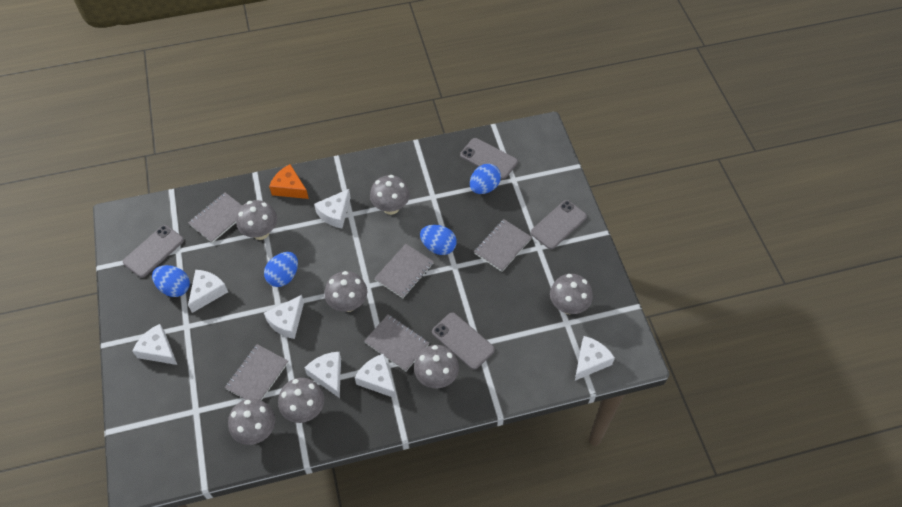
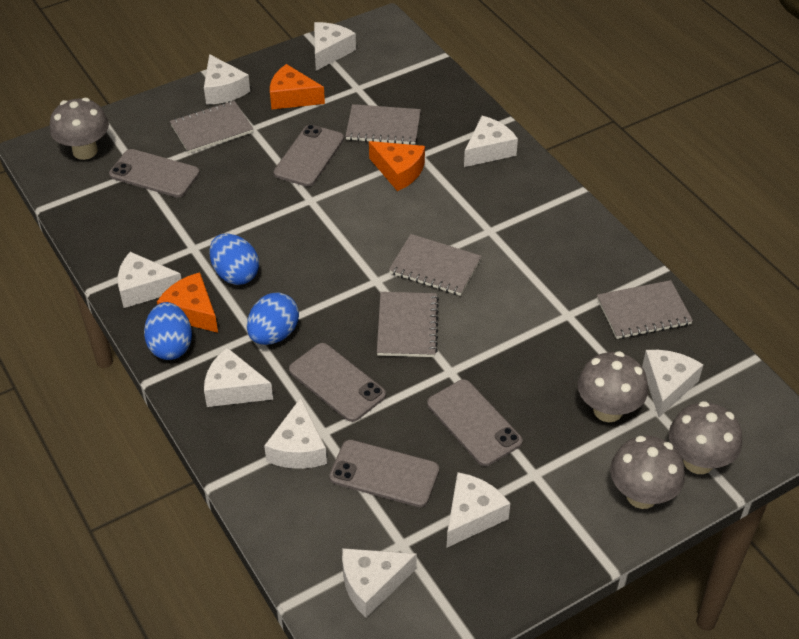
blue egg: [152,265,190,297] [264,252,298,287] [420,225,457,255] [470,164,501,194] = 4 -> [144,302,192,360] [209,233,259,285] [247,293,299,345] = 3
grey mushroom: [228,399,275,445] [236,200,277,240] [278,378,324,423] [324,271,367,312] [370,175,410,215] [414,345,459,388] [550,274,593,314] = 7 -> [50,98,109,160] [577,351,648,422] [610,436,685,509] [669,401,742,474] = 4
grey phone: [123,225,184,278] [432,313,495,370] [460,138,518,179] [531,200,587,249] = 4 -> [109,149,200,198] [274,125,344,187] [289,343,386,422] [329,440,439,507] [427,380,523,466] = 5
orange cheese: [269,164,309,199] = 1 -> [157,272,218,333] [270,64,325,110] [369,141,425,191] = 3
white cheese: [132,324,177,365] [188,270,228,313] [264,295,304,339] [305,352,341,398] [314,189,351,228] [355,354,396,399] [575,336,615,381] = 7 -> [118,252,181,308] [204,54,250,105] [204,348,273,407] [264,398,327,469] [314,22,356,71] [342,548,417,618] [447,472,510,547] [464,116,518,167] [642,350,704,417] = 9

